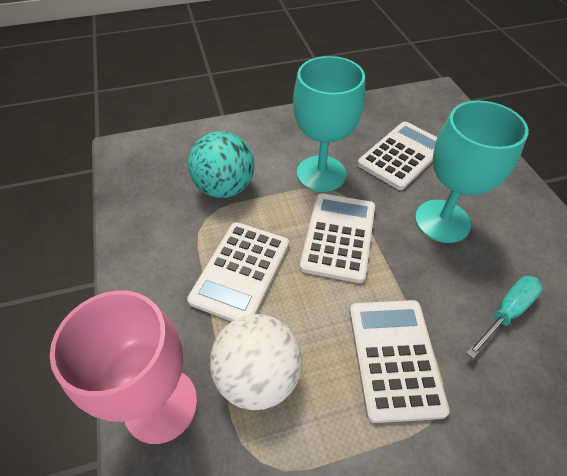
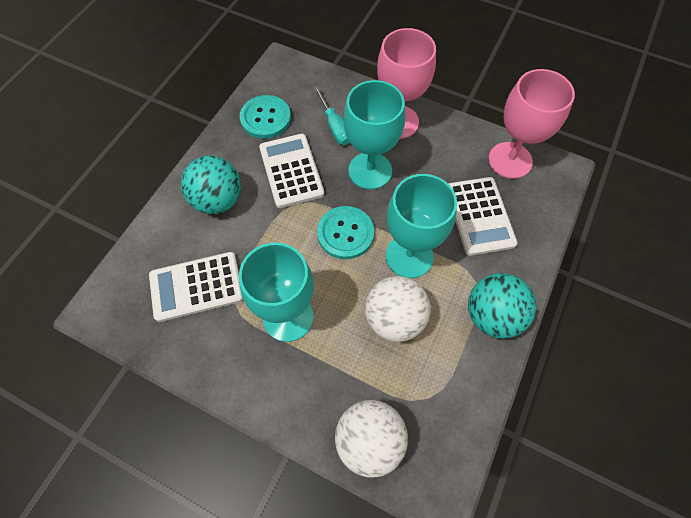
pink goblet: [50,290,197,444] = 1 -> [377,28,436,139] [488,69,575,179] = 2
turquoise ball: [188,131,255,198] = 1 -> [181,156,241,214] [468,273,537,338] = 2
turquoise button: none = 0 -> [240,95,291,139] [317,206,374,259] = 2
turquoise goblet: [293,56,365,192] [415,101,529,243] = 2 -> [239,243,314,342] [344,80,405,190] [386,174,457,278] = 3
white ball: [210,314,302,410] = 1 -> [335,400,408,478] [365,276,431,342] = 2
white calculator: [187,222,289,322] [300,193,375,283] [349,300,450,423] [357,122,437,190] = 4 -> [149,252,243,322] [259,134,325,208] [448,177,518,256] = 3

